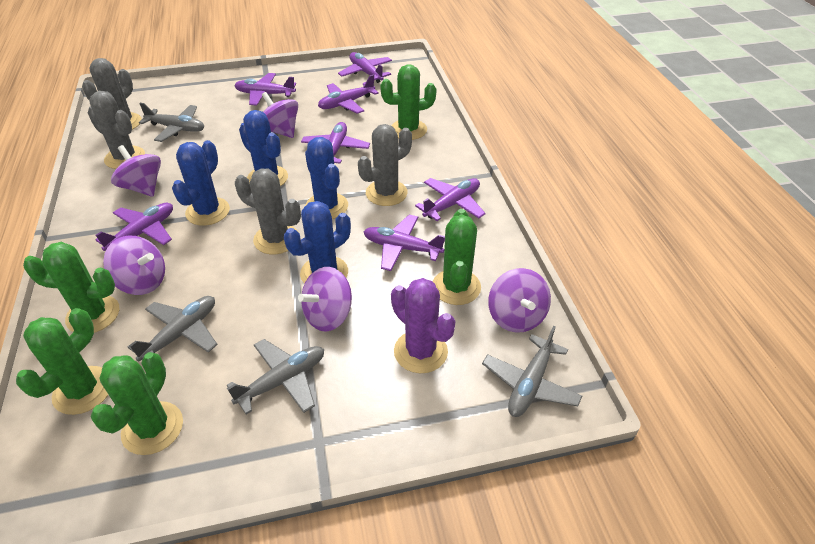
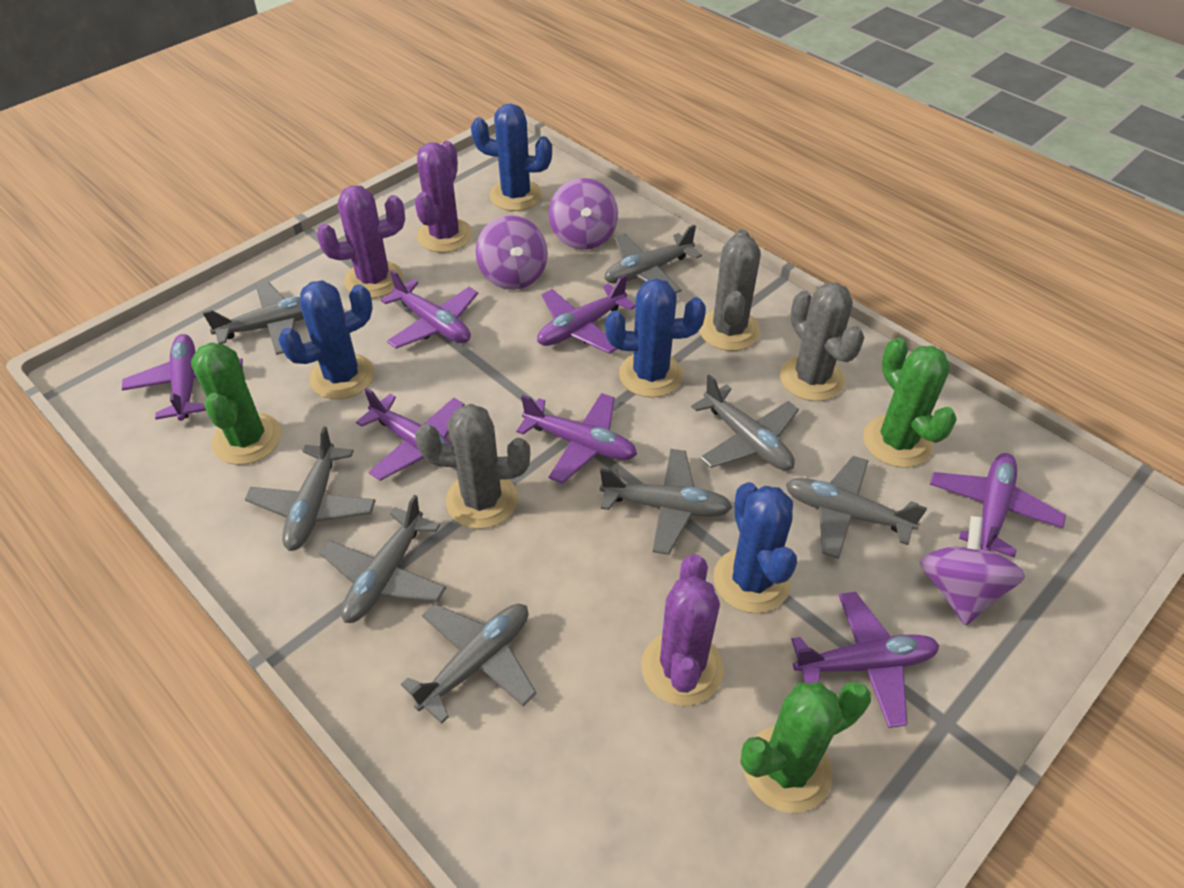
green cactus: [16,308,108,415] [23,242,119,333] [91,352,183,455] [380,64,437,140] [433,209,481,305] = 5 -> [191,343,282,465] [740,681,871,813] [863,338,957,468] = 3
grey cactus: [82,58,142,130] [88,91,145,169] [235,169,301,254] [358,124,412,206] = 4 -> [415,404,530,529] [699,229,761,351] [780,283,865,401] = 3
grey plane: [128,296,218,362] [139,103,204,142] [227,339,324,414] [482,326,582,417] = 4 -> [203,282,304,355] [245,426,376,551] [319,495,446,623] [401,604,536,724] [600,449,733,555] [604,225,702,293] [691,374,799,471] [786,456,927,559] = 8
purple cactus: [391,278,455,373] = 1 -> [316,186,405,298] [415,141,472,253] [641,554,724,706] = 3
purple spinning top: [103,235,165,295] [111,145,161,197] [262,92,298,138] [298,267,352,332] [488,268,551,333] = 5 -> [476,216,548,290] [549,178,618,250] [920,516,1025,625] = 3

